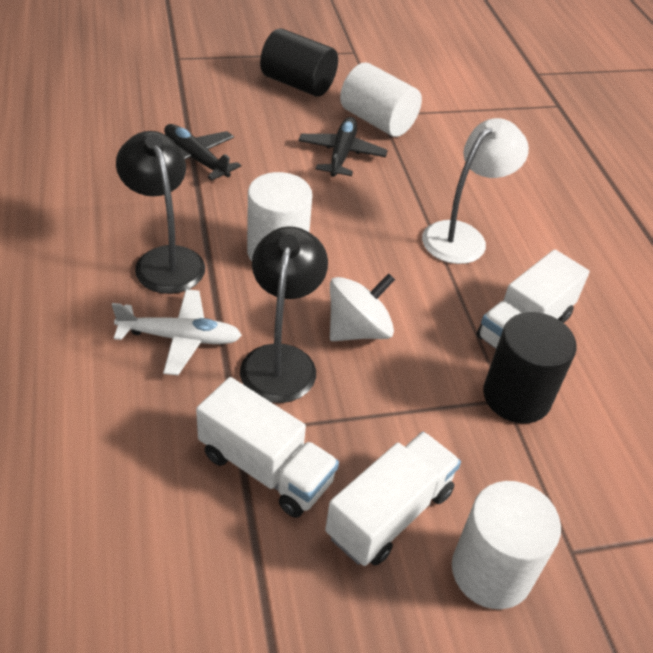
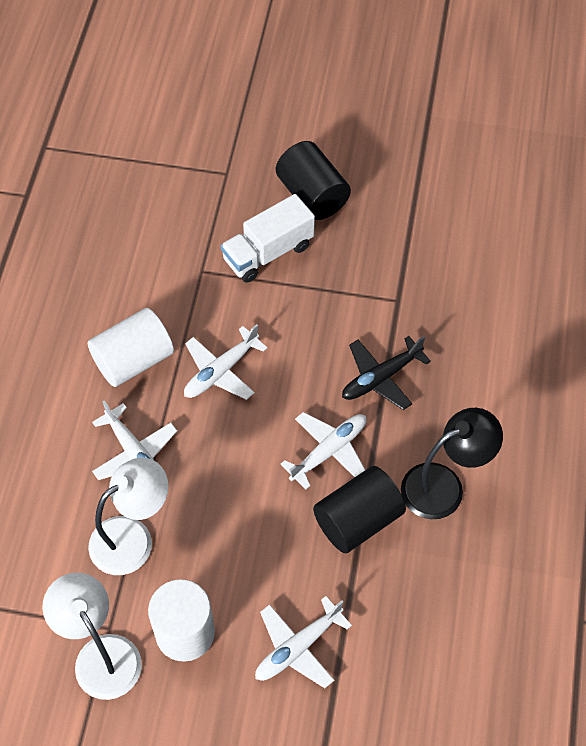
black lamp: [116,131,205,294] [240,226,328,403] = 2 -> [401,408,503,519] = 1
black plane: [164,124,241,181] [299,117,388,177] = 2 -> [342,336,431,410] = 1
white cylinder: [247,172,312,261] [340,62,422,137] [452,481,561,609] = 3 -> [87,308,174,387] [148,579,215,662] = 2
white lamp: [422,118,529,264] = 1 -> [42,573,142,700] [88,457,169,575] = 2
white plane: [112,289,242,375] = 1 -> [92,400,177,480] [184,324,268,400] [255,596,352,688] [281,412,367,489] = 4
white spinning top: [330,273,395,341] = 1 -> none = 0
white truck: [196,377,339,518] [325,432,461,566] [476,249,590,348] = 3 -> [221,194,315,283] = 1

